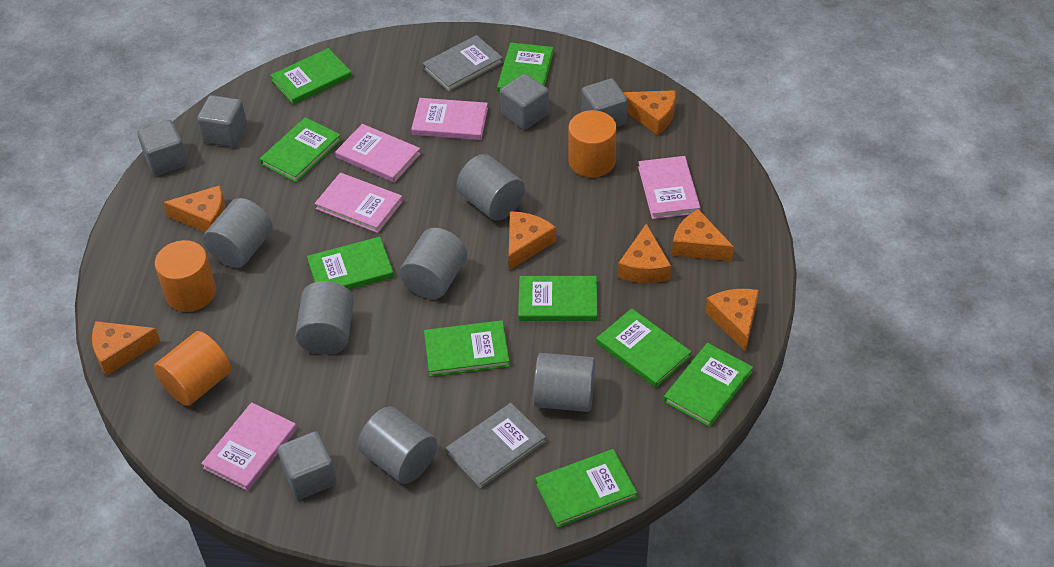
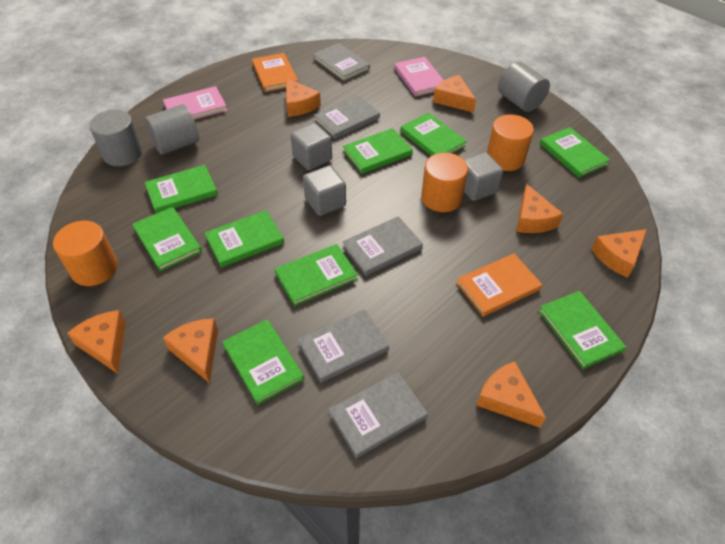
grey book: [423,35,503,92] [446,403,546,489] = 2 -> [298,309,389,383] [313,43,370,82] [314,95,380,139] [329,372,428,458] [343,216,423,276] = 5
grey cube: [138,120,188,176] [197,95,247,147] [278,431,337,499] [500,74,549,130] [581,79,628,127] = 5 -> [291,123,332,170] [303,165,346,216] [464,152,503,201] = 3
grey cylinder: [203,198,273,268] [295,281,354,354] [358,406,437,484] [400,228,467,299] [457,154,525,221] [533,353,595,412] = 6 -> [90,110,142,166] [145,104,199,155] [498,62,550,112] = 3
orange book: none = 0 -> [252,53,298,92] [456,253,542,317] = 2
pink book: [201,402,297,491] [315,173,403,233] [335,124,421,183] [411,98,488,140] [638,156,701,219] = 5 -> [163,86,227,120] [394,57,444,97] = 2

